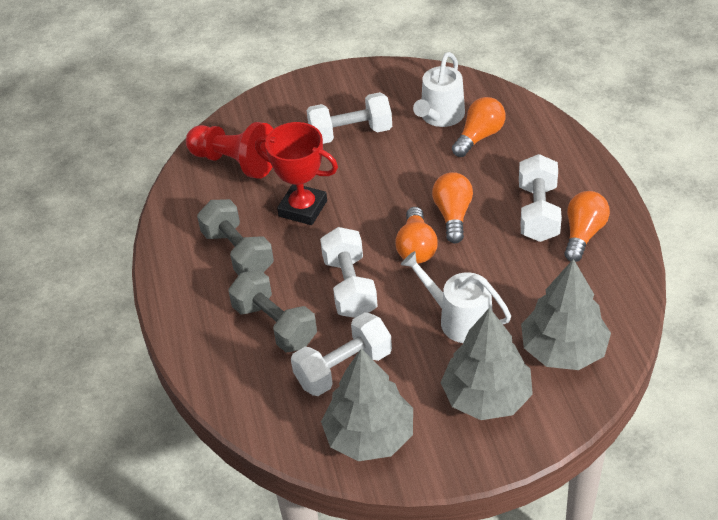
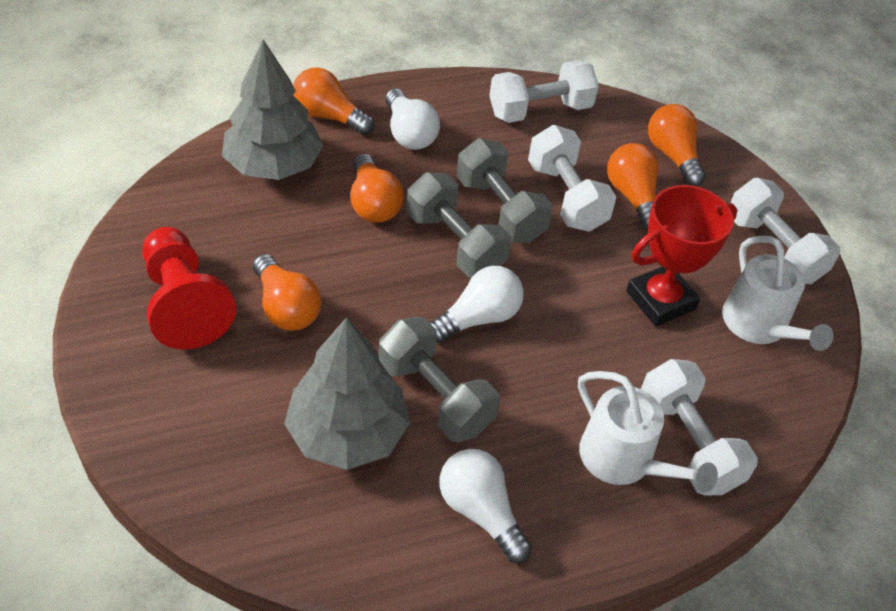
grey dumbbell: [197,199,274,275] [229,270,317,352] = 2 -> [379,317,500,442] [407,172,511,277] [456,138,553,243] = 3
grey tree: [321,349,413,461] [440,307,533,420] [521,259,611,370] = 3 -> [222,40,323,180] [284,317,410,470] = 2
orange light bulb: [395,207,438,264] [432,172,473,243] [452,97,505,157] [564,191,610,262] = 4 -> [253,254,322,331] [293,67,374,135] [350,153,404,223] [607,143,659,230] [648,104,706,187] = 5
white light bulb: none = 0 -> [385,89,440,150] [429,266,524,343] [439,449,532,563] = 3

